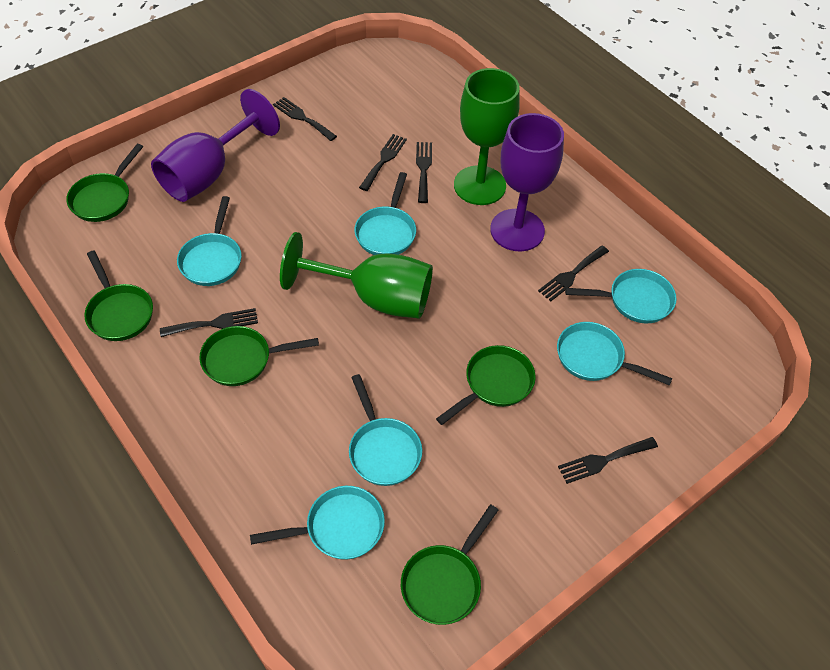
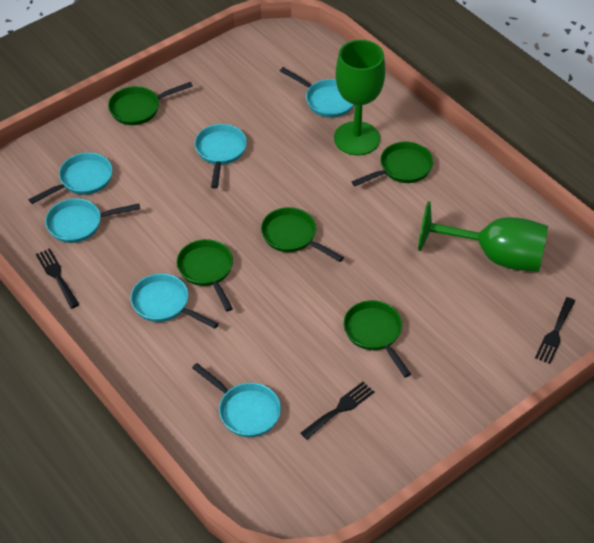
black fork: [160,308,258,337] [273,97,337,141] [359,134,407,191] [416,142,432,203] [538,246,609,301] [558,437,658,484] = 6 -> [36,248,80,309] [301,382,374,439] [535,297,575,364] = 3
purple goblet: [151,89,280,202] [490,113,564,252] = 2 -> none = 0

